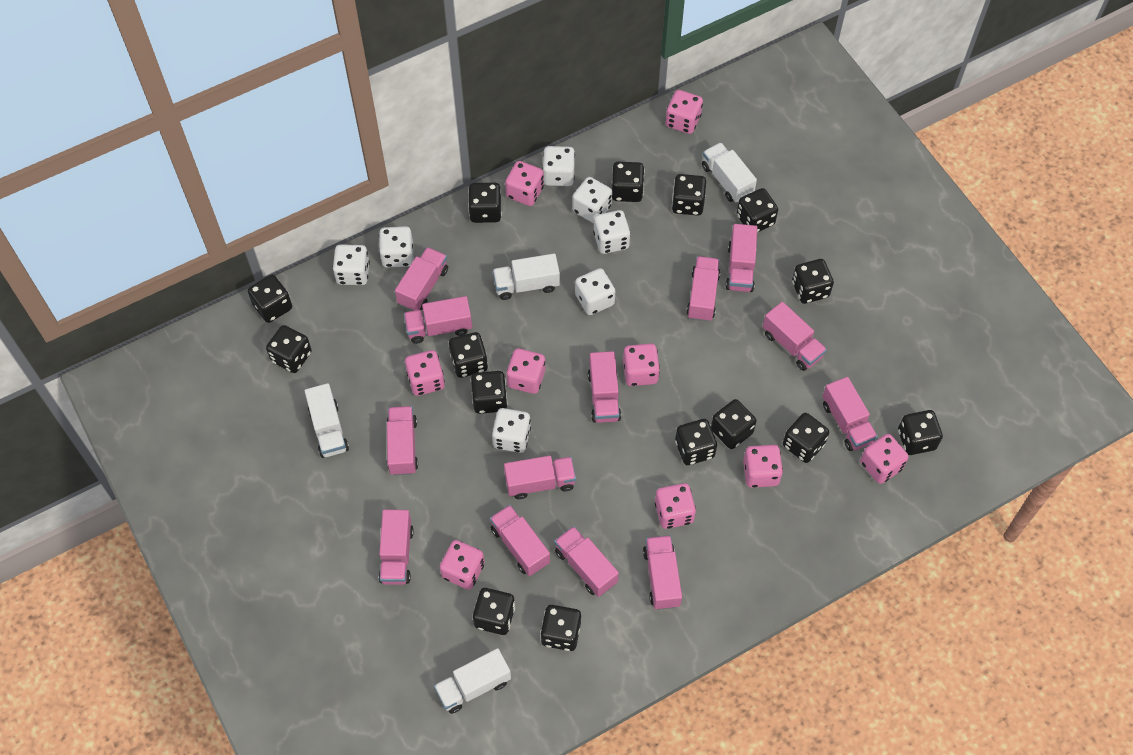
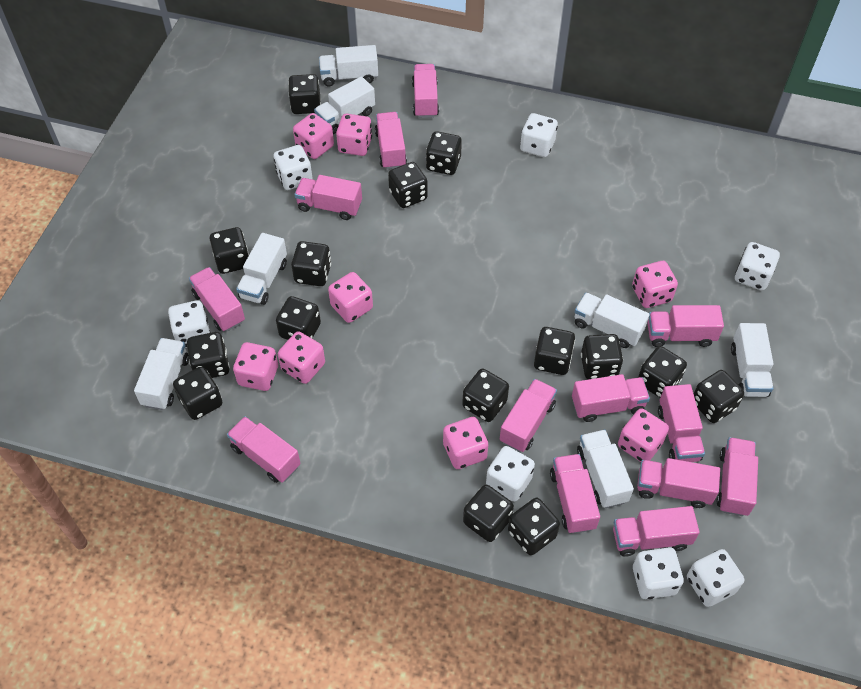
pink dice: [405,350,445,396] [440,540,485,590] [505,161,544,206] [506,348,545,394] [623,343,660,386] [655,483,696,529] [666,90,703,134] [743,445,783,488] [860,434,909,484] = 9 -> [233,342,278,391] [278,331,325,384] [293,113,334,159] [328,272,373,323] [336,114,372,156] [443,417,488,469] [618,408,669,462] [632,261,678,308] = 8
white truck: [305,383,349,458] [434,648,511,714] [493,254,560,300] [702,142,757,203] = 4 -> [134,338,189,410] [236,233,287,305] [314,77,375,134] [319,45,378,87] [575,293,650,348] [577,430,634,508] [731,323,774,397] = 7

